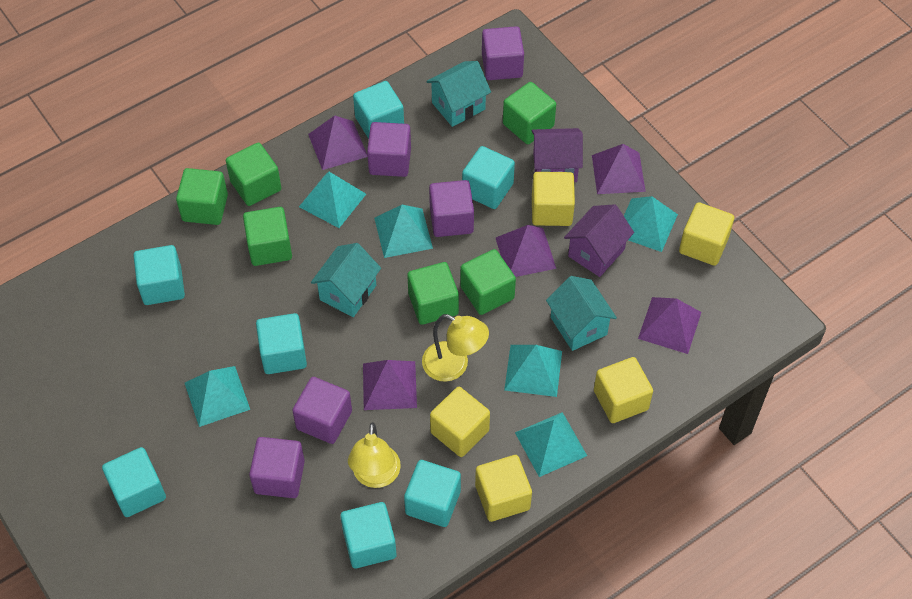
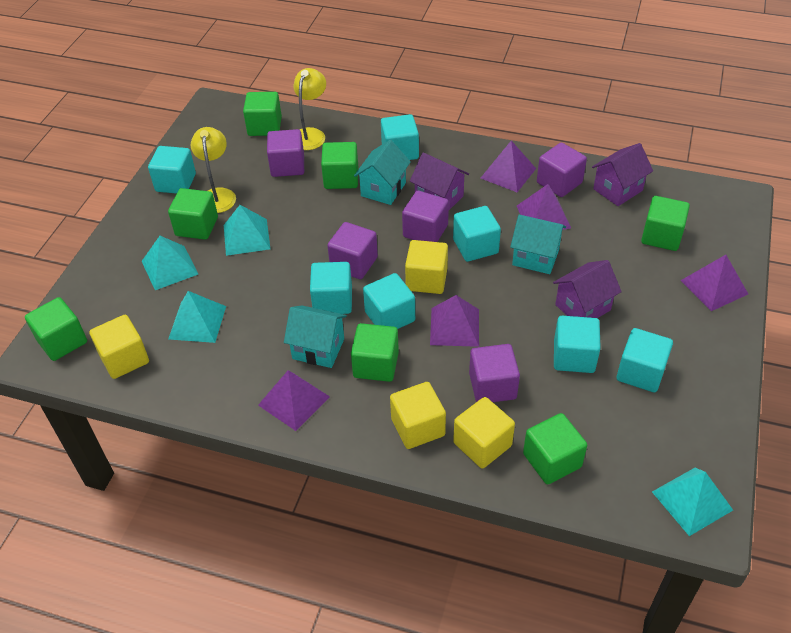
green cube: [176,168,228,225] [226,143,281,206] [243,207,292,266] [407,262,459,325] [460,249,516,315] [503,82,556,144] = 6 -> [25,297,87,361] [168,188,218,240] [243,92,282,136] [321,142,358,189] [351,323,399,382] [523,413,587,484] [641,196,690,251] = 7
purple house: [531,128,583,182] [564,204,634,277] = 2 -> [410,152,469,210] [553,260,622,318] [592,143,653,206] = 3
turquoise pyramid: [185,366,250,427] [299,172,366,228] [374,205,433,258] [504,345,562,397] [515,412,587,477] [624,196,678,252] = 6 -> [142,236,198,290] [168,291,226,343] [224,205,270,256] [652,468,733,536] = 4
yellow cube: [430,387,490,457] [475,455,532,522] [532,172,575,226] [594,357,653,423] [679,202,734,266] = 5 -> [89,315,149,379] [390,382,446,449] [405,240,448,294] [453,397,515,468] = 4

